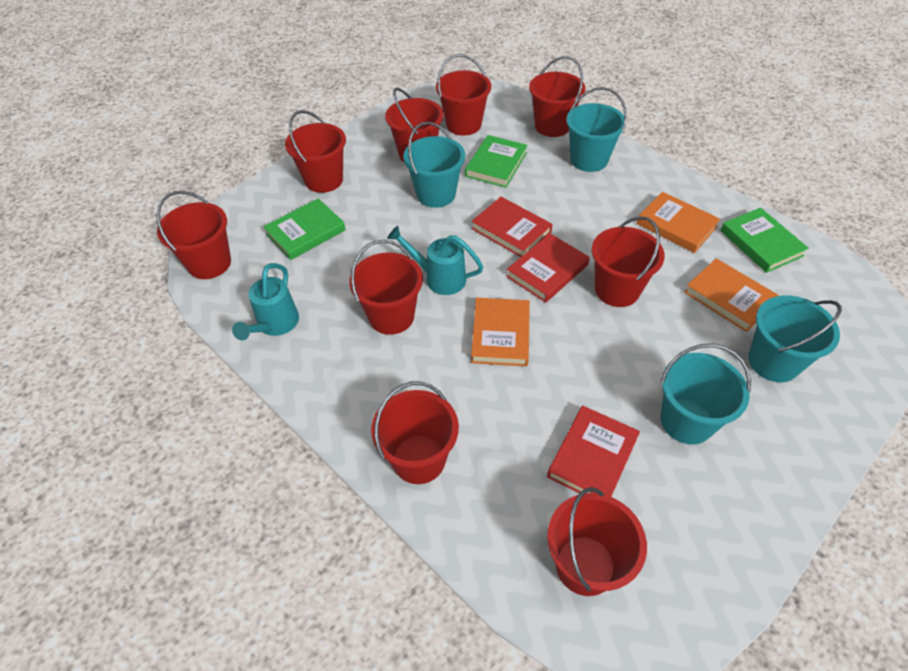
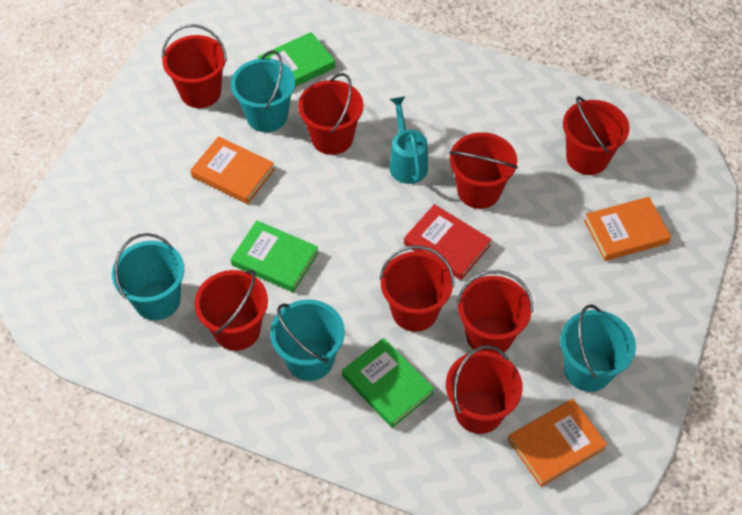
red book: [472,197,553,257] [506,233,590,303] [547,406,640,497] = 3 -> [404,204,492,280] = 1
red bucket: [156,191,231,279] [285,110,346,193] [349,240,423,335] [371,381,459,484] [385,88,443,162] [436,54,491,136] [529,56,586,137] [547,487,647,596] [592,216,665,307] = 9 -> [162,24,227,108] [194,270,268,351] [298,73,363,155] [380,246,454,332] [446,345,523,434] [449,132,518,209] [457,270,533,355] [563,96,630,175] = 8
turquoise watering can: [232,263,299,340] [387,226,483,295] = 2 -> [389,96,428,184] = 1

